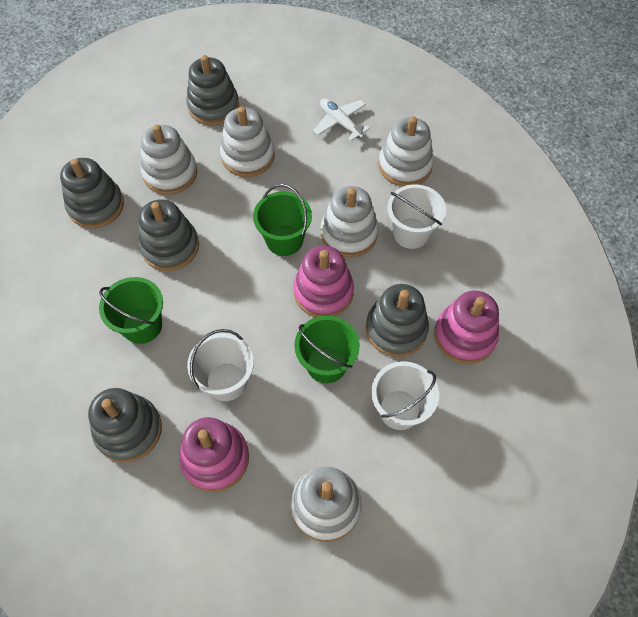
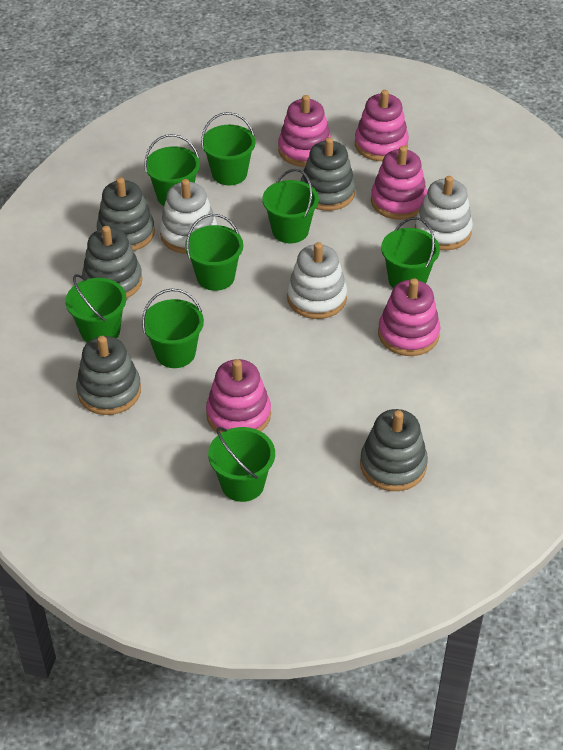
green bucket: [99,277,163,344] [253,184,312,256] [294,316,360,383] = 3 -> [65,274,126,343] [142,289,204,368] [144,134,200,206] [185,214,243,291] [201,112,256,185] [208,427,275,502] [262,169,319,243] [381,217,440,288] = 8
pink stacking toy: [179,417,249,492] [293,246,354,317] [434,291,499,364] = 3 -> [206,359,271,433] [278,95,331,167] [355,90,409,161] [371,146,427,220] [378,278,440,356] = 5
white bucket: [187,329,254,401] [371,361,439,430] [387,184,446,249] = 3 -> none = 0
white plane: [313,98,370,141] = 1 -> none = 0
white stacking toy: [141,124,197,195] [220,107,275,177] [291,467,362,542] [321,186,378,257] [378,117,434,186] = 5 -> [160,179,217,254] [287,242,347,319] [415,176,473,250] = 3

